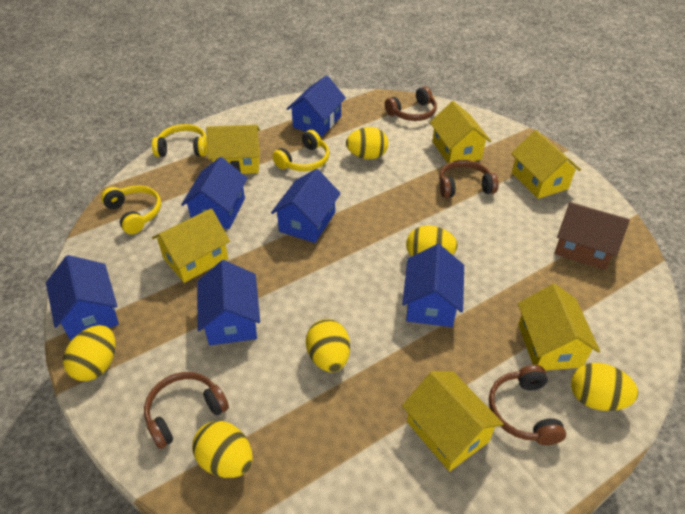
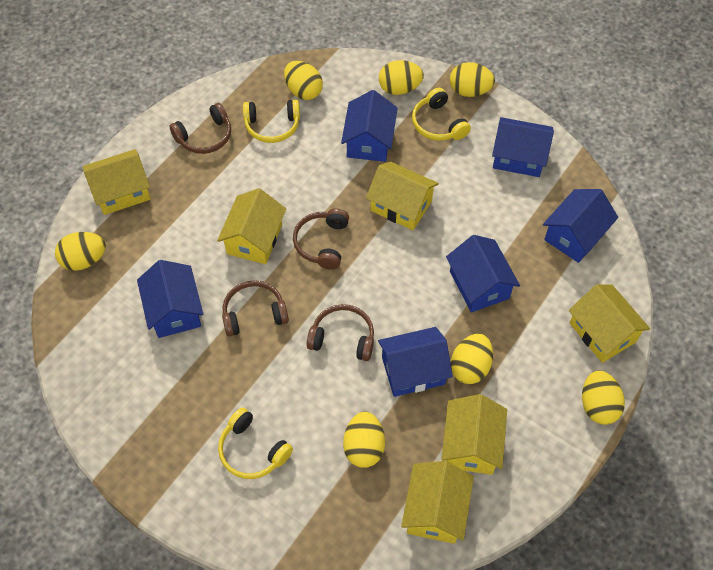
brown house: [554,202,630,270] = 1 -> none = 0
yellow egg: [63,325,116,381] [192,421,253,478] [306,319,350,372] [346,127,388,159] [406,225,458,257] [571,363,638,411] = 6 -> [55,232,106,271] [284,61,323,100] [343,411,385,468] [379,60,424,95] [450,62,495,97] [451,334,493,384] [582,370,625,425] = 7

